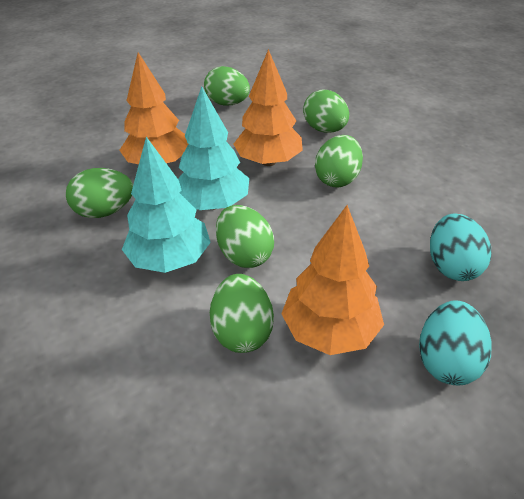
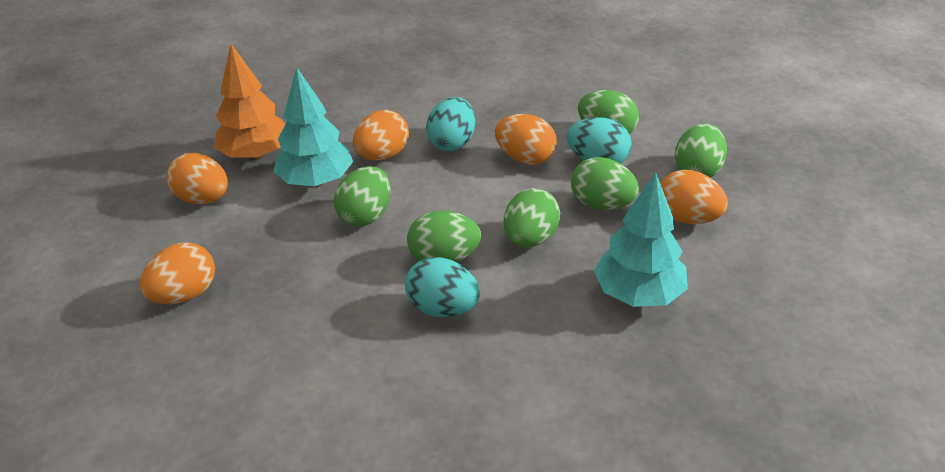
orange egg: none = 0 -> [140,242,215,304] [166,153,228,204] [353,110,409,160] [495,114,557,165] [660,170,728,224] = 5
orange tree: [119,52,188,164] [233,49,303,166] [281,205,384,355] = 3 -> [214,44,285,160] = 1
turquoise egg: [419,300,491,385] [430,213,491,281] = 2 -> [405,257,480,317] [426,97,475,151] [567,117,632,163] = 3

